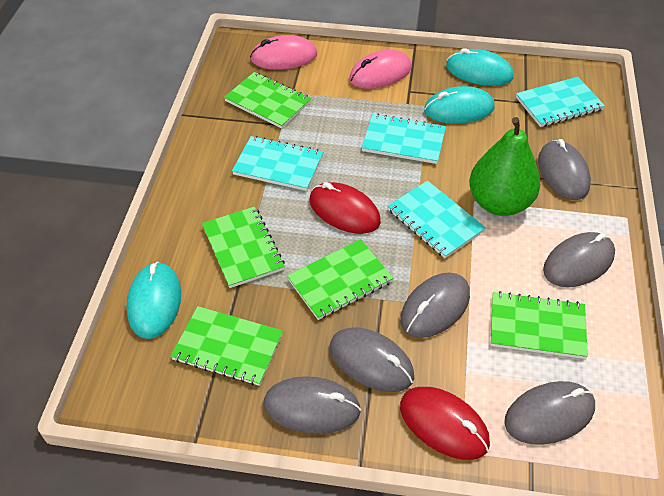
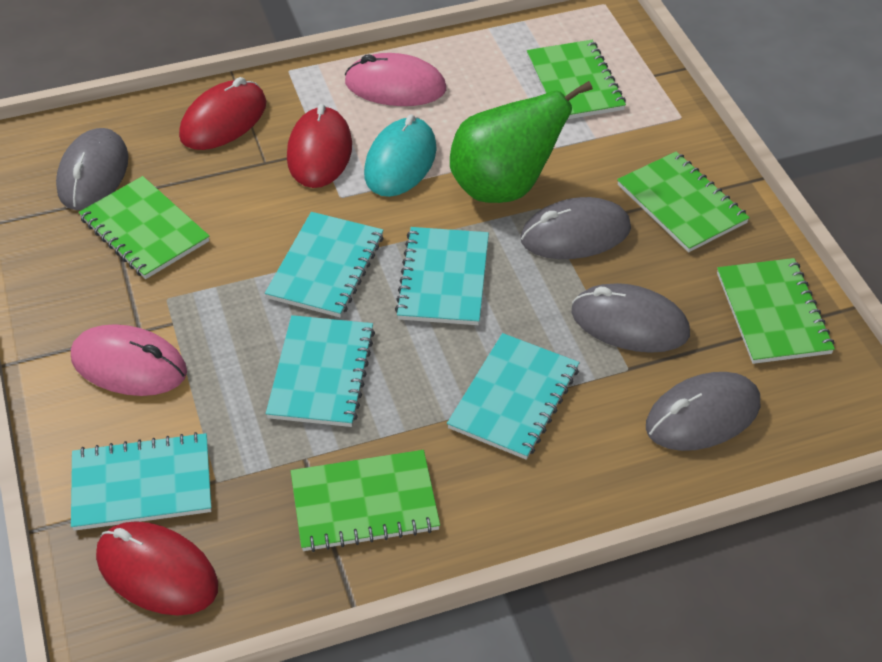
grey mouse: [263,376,361,434] [330,327,414,392] [400,272,470,338] [504,381,595,445] [538,139,591,200] [543,232,615,287] = 6 -> [56,128,128,210] [520,197,631,259] [571,283,690,353] [646,372,760,451] = 4
red mouse: [309,182,381,234] [400,387,490,460] = 2 -> [96,521,218,615] [179,77,266,150] [287,104,352,188] = 3
turquoise mouse: [126,262,181,339] [424,86,495,124] [446,48,514,86] = 3 -> [364,114,437,197] = 1
turquoise notebook: [232,136,323,191] [362,114,446,164] [388,180,486,258] [516,77,605,127] = 4 -> [71,432,211,531] [265,212,384,318] [266,315,375,427] [395,227,489,325] [447,333,580,460] = 5

